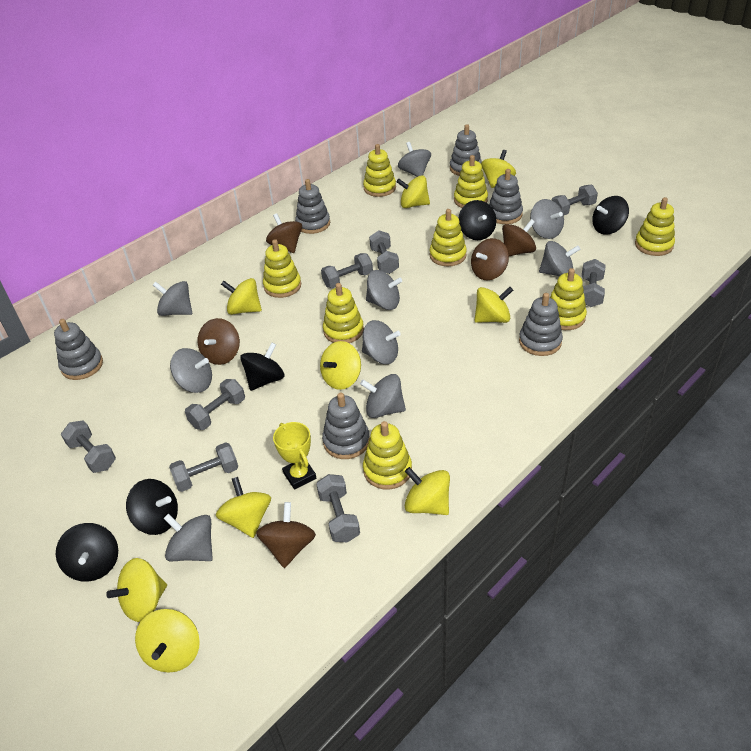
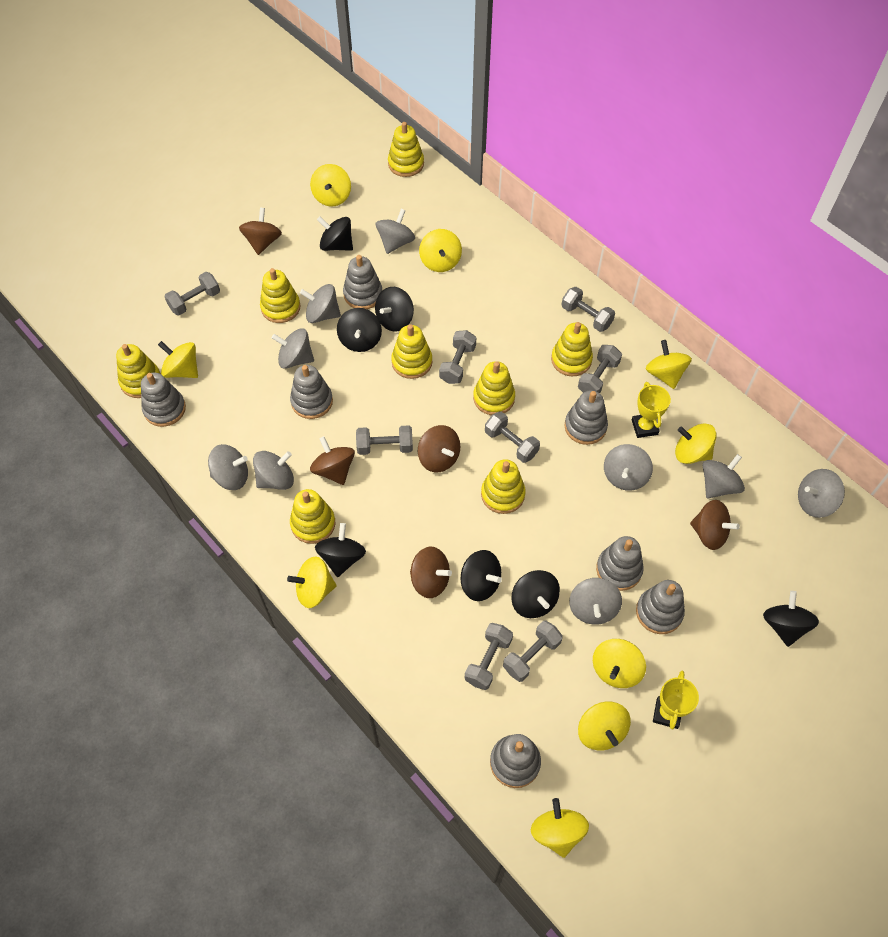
black spinning top: [56,523,118,582] [126,479,178,535] [240,342,285,391] [459,200,497,240] [592,196,629,234] = 5 -> [315,523,366,577] [317,217,353,251] [337,308,382,352] [375,287,414,331] [461,550,502,601] [512,570,560,618] [763,591,819,647] = 7
grey stacking toy: [54,319,103,380] [295,179,330,234] [322,393,370,459] [450,124,482,176] [489,169,523,224] [519,293,563,356] = 6 -> [141,373,186,427] [290,365,333,419] [343,255,382,309] [490,734,541,788] [565,390,608,445] [596,536,644,591] [636,580,685,634] = 7
yellow trophy: [273,422,316,490] = 1 -> [632,382,671,438] [653,671,699,730] = 2

